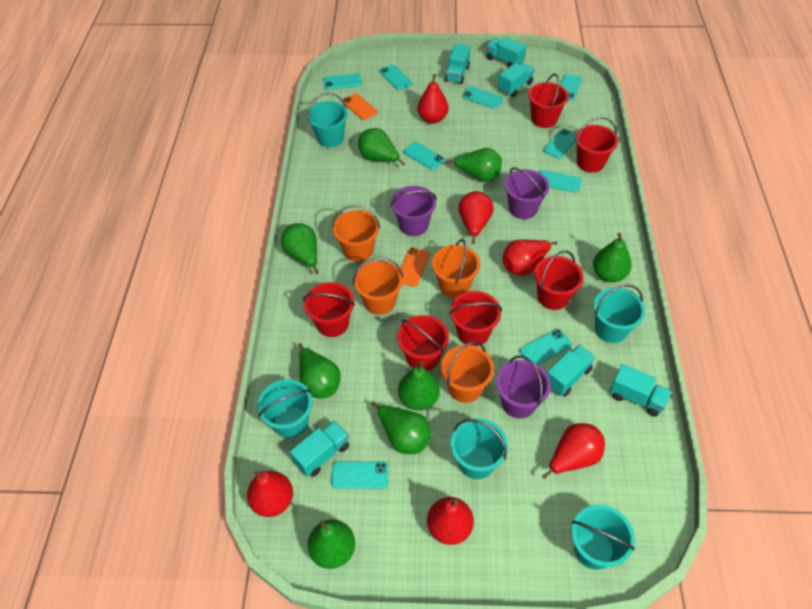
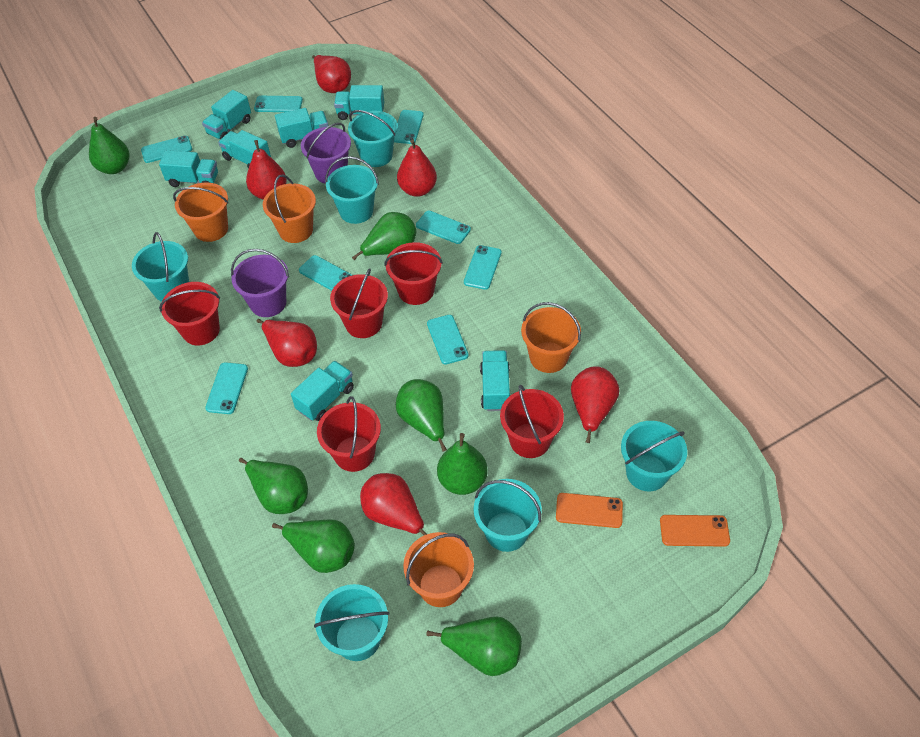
green pear: [281,223,319,274] [298,343,341,399] [308,519,355,569] [358,128,405,165] [371,402,431,454] [398,361,440,411] [445,148,502,182] [593,233,632,282] = 8 -> [89,117,129,174] [239,458,308,514] [272,519,355,573] [352,212,416,260] [396,379,447,452] [426,616,522,676] [437,433,488,495] = 7
purple bucket: [390,186,437,236] [496,355,551,419] [505,167,549,219] = 3 -> [231,249,289,317] [301,123,351,184] = 2
red bucket: [303,282,355,337] [397,315,449,371] [449,291,502,346] [528,74,569,128] [534,250,584,310] [575,117,618,173] = 6 -> [159,282,220,345] [317,396,381,472] [330,268,388,338] [384,242,443,305] [500,385,564,458] = 5
turquoise bucket: [257,379,313,438] [307,93,348,147] [451,418,508,479] [572,505,635,570] [593,285,645,343] = 5 -> [132,232,189,302] [314,584,389,661] [325,156,379,224] [348,110,398,167] [473,479,542,552] [621,421,687,491] = 6
turquoise phone: [323,73,362,90] [331,462,388,489] [379,64,412,90] [403,142,445,170] [462,86,503,109] [519,329,572,365] [540,170,582,193] [544,128,576,159] [560,74,582,101] = 9 -> [141,136,192,163] [205,362,248,414] [254,96,303,112] [299,255,352,291] [394,110,424,144] [416,211,471,244] [427,315,469,365] [464,245,501,290] = 8
turquoise truck: [290,421,349,477] [445,44,470,84] [486,37,526,68] [498,62,535,97] [547,345,595,397] [610,364,672,417] = 6 -> [159,150,218,187] [202,90,251,139] [218,130,271,169] [275,108,329,148] [291,361,354,421] [334,85,384,120] [480,350,510,411] = 7

